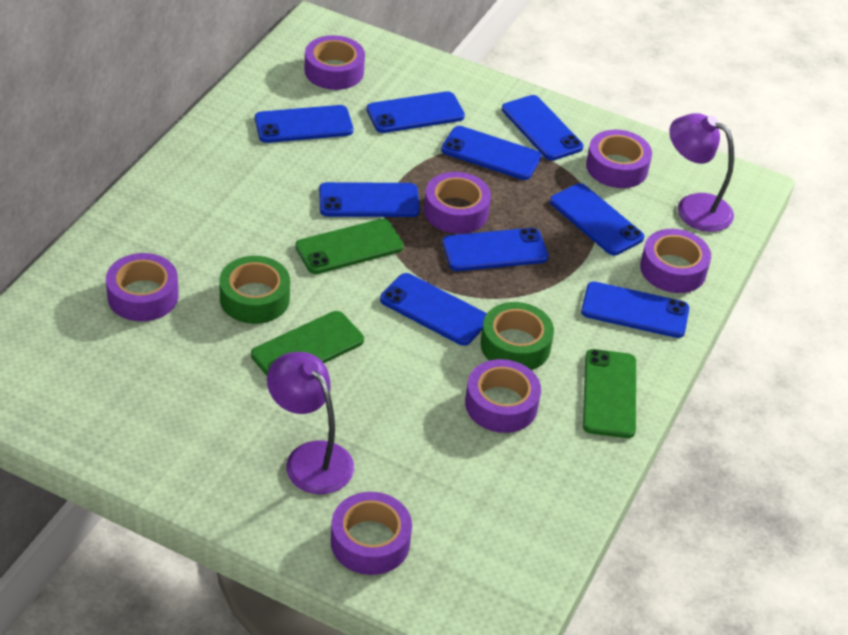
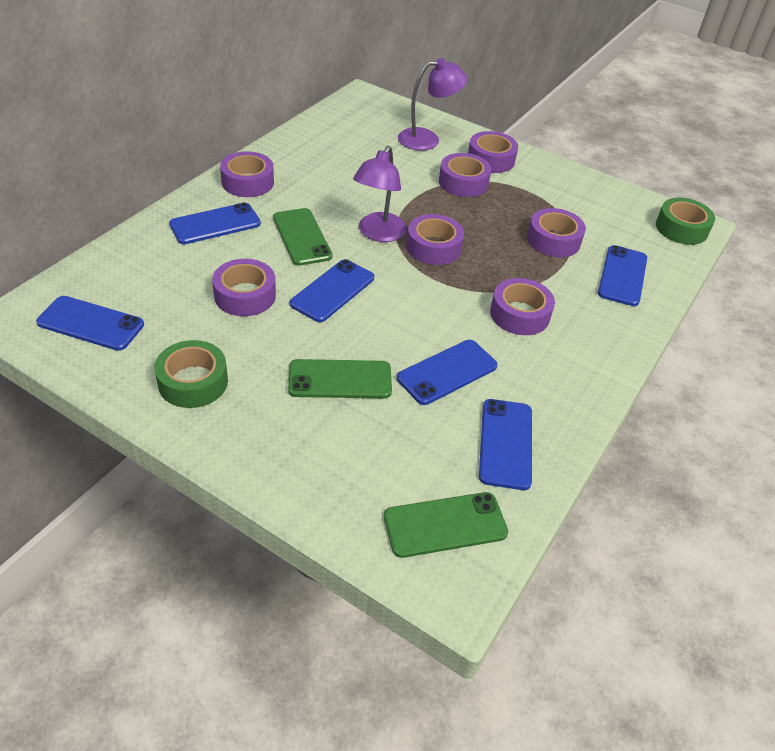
blue phone: [255,105,353,143] [319,182,420,217] [366,91,465,133] [380,273,487,346] [441,126,542,180] [442,228,549,271] [502,95,583,161] [550,183,644,255] [581,281,689,338] = 9 -> [36,296,144,351] [169,202,261,244] [290,259,374,322] [397,340,498,405] [479,399,532,490] [598,245,647,306] = 6

